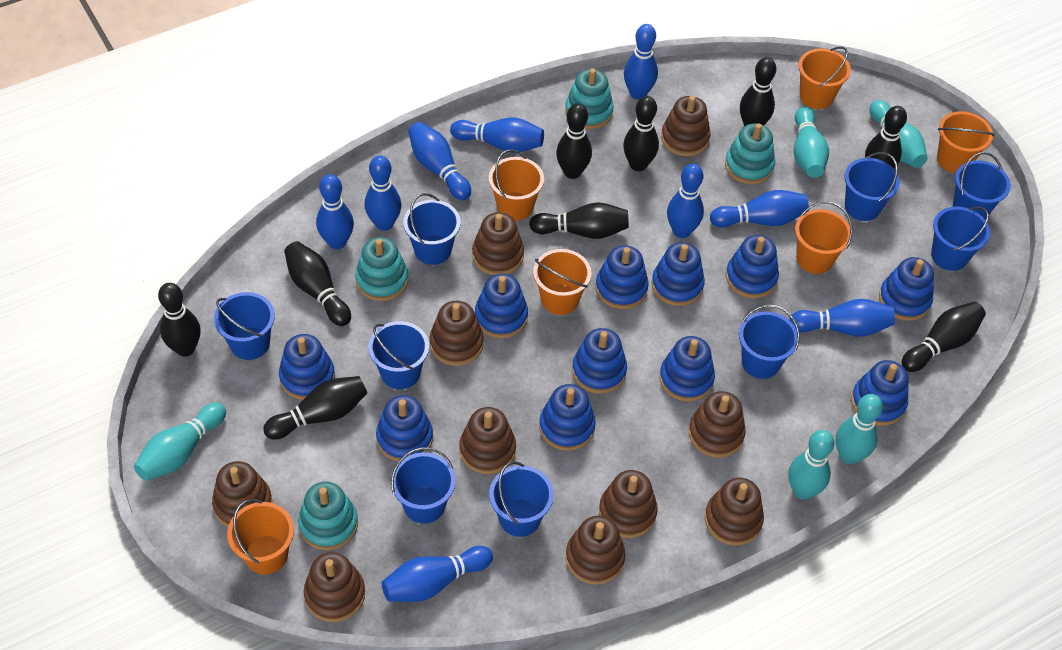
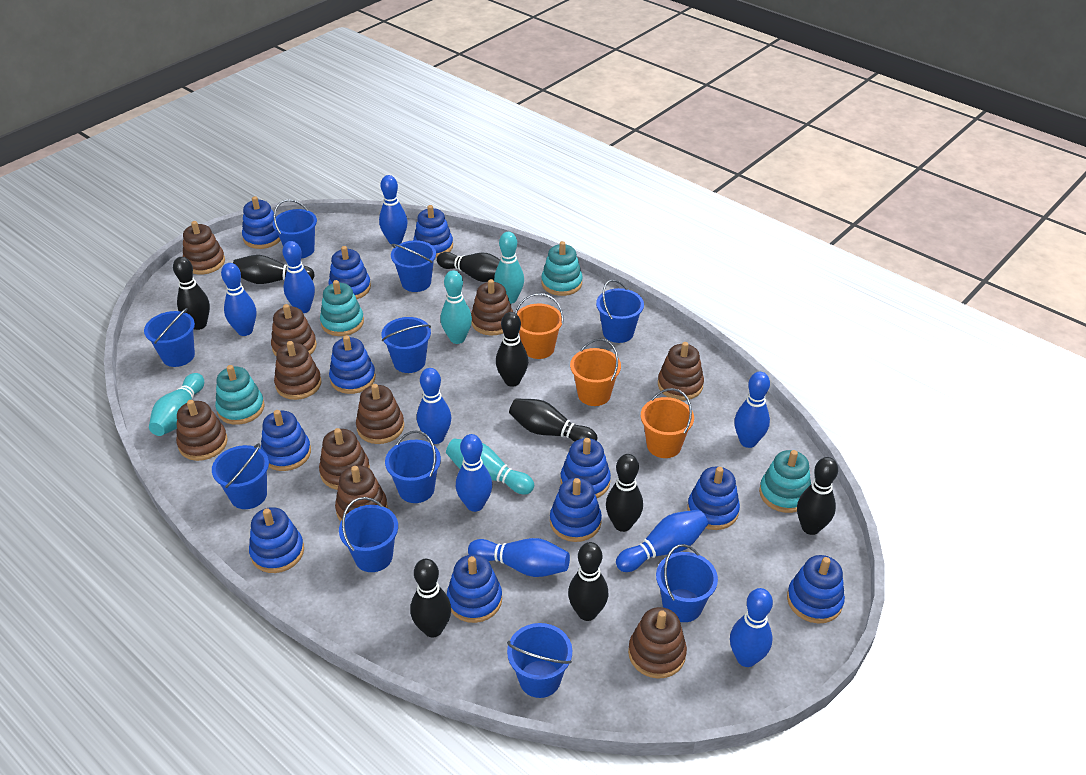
blue bucket: [214,292,275,360] [368,321,429,389] [391,447,456,524] [403,193,461,265] [489,461,554,537] [739,304,800,379] [844,152,900,221] [931,206,990,271] [953,152,1011,219] = 9 -> [144,308,195,367] [212,443,269,509] [273,199,317,259] [339,497,398,572] [382,317,431,373] [385,430,441,503] [391,240,436,292] [507,623,572,698] [596,280,644,343] [656,544,718,622] = 10
orange bucket: [227,499,294,574] [488,149,544,221] [533,249,592,315] [795,201,853,274] [798,46,851,109] [937,111,995,173] = 6 -> [515,293,564,359] [570,339,621,406] [641,388,694,458] = 3
turquoise bowling pin: [134,402,226,481] [788,430,834,500] [794,106,829,178] [836,394,883,464] [870,100,928,168] = 5 -> [149,373,204,436] [441,270,472,344] [446,439,534,494] [494,232,524,304] = 4

